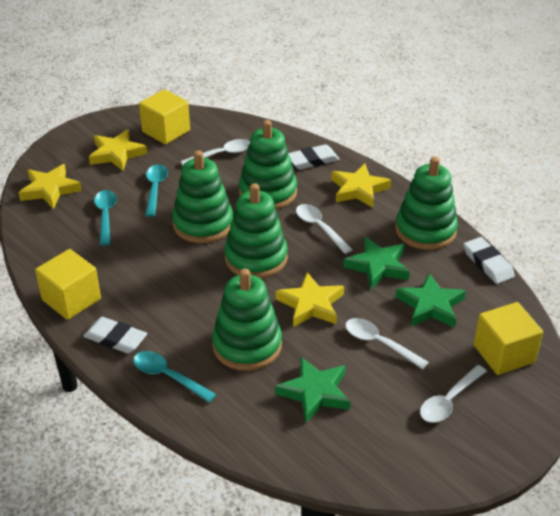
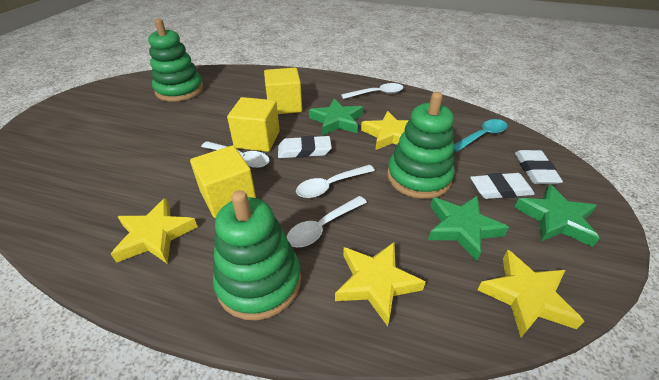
green stacking toy: [172,150,233,243] [212,269,282,371] [224,183,288,279] [239,120,297,209] [395,157,458,250] = 5 -> [148,19,203,102] [213,190,301,320] [387,92,454,199] = 3
turquoise spoon: [94,190,117,246] [133,351,216,403] [145,164,168,217] = 3 -> [454,119,508,152] = 1

